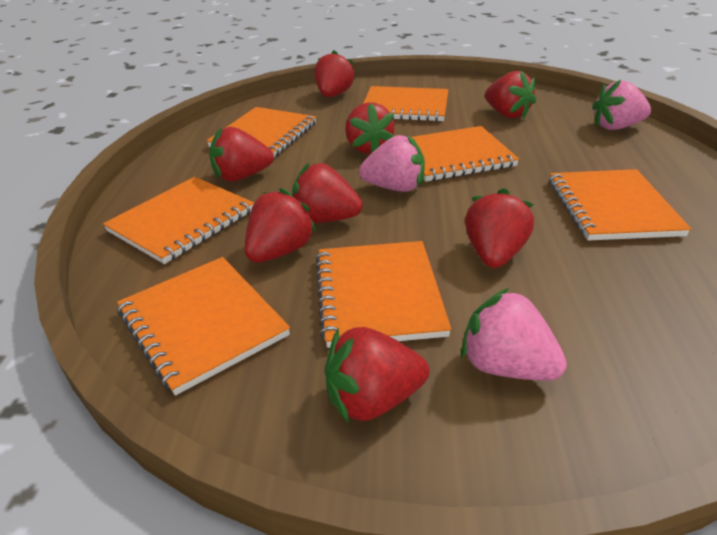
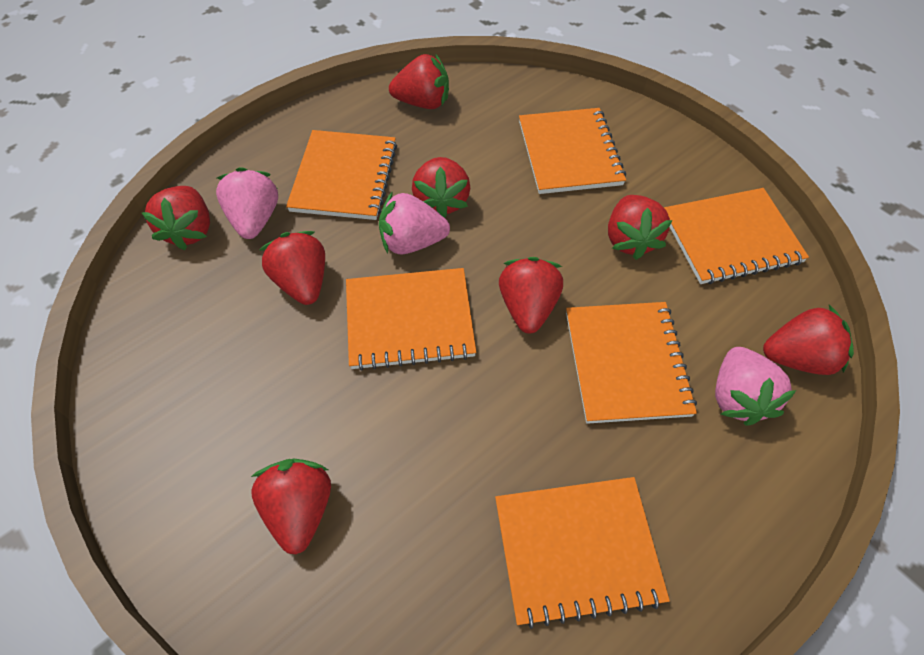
orange notebook: [103,177,254,264] [117,257,290,396] [206,107,316,157] [316,241,452,348] [363,86,449,122] [411,126,519,182] [549,169,691,241] = 7 -> [286,130,397,220] [346,268,476,371] [495,477,670,629] [519,108,626,194] [566,302,697,424] [664,188,809,284] = 6

